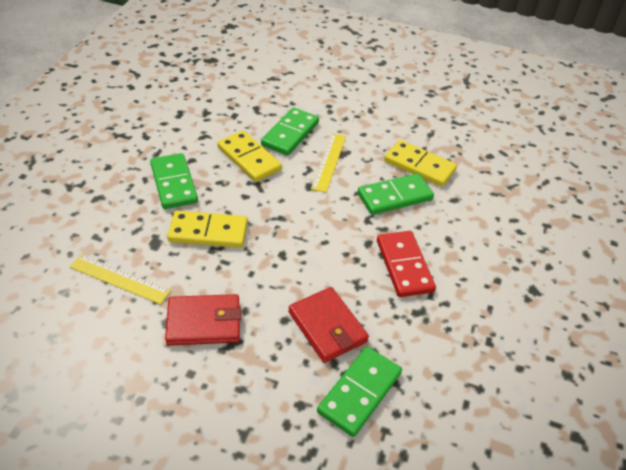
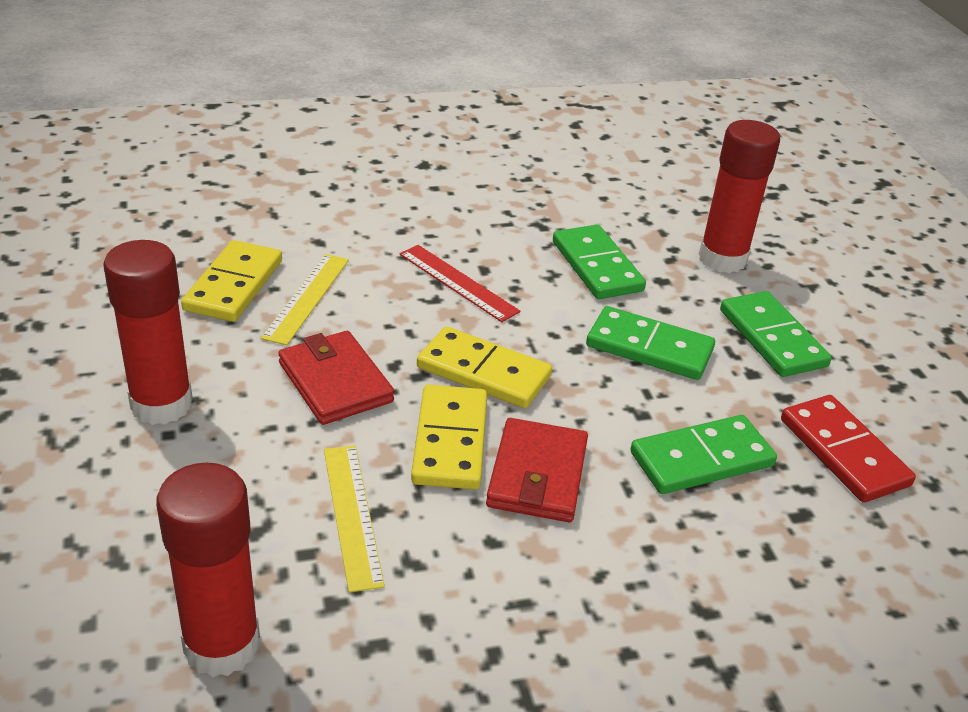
red glue stick: none = 0 -> [103,240,193,425] [156,463,260,677] [699,120,780,273] = 3
red ruler: none = 0 -> [399,245,521,322] = 1

